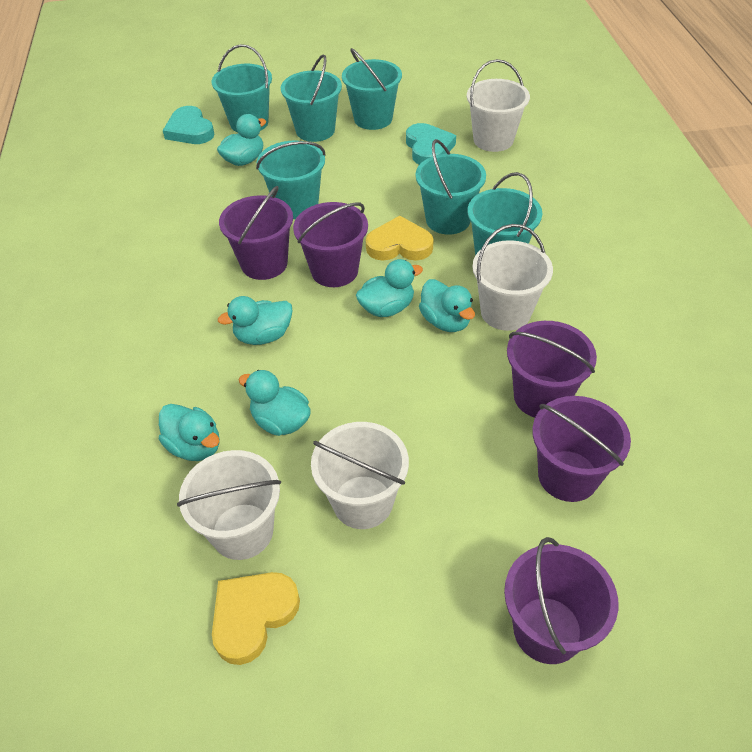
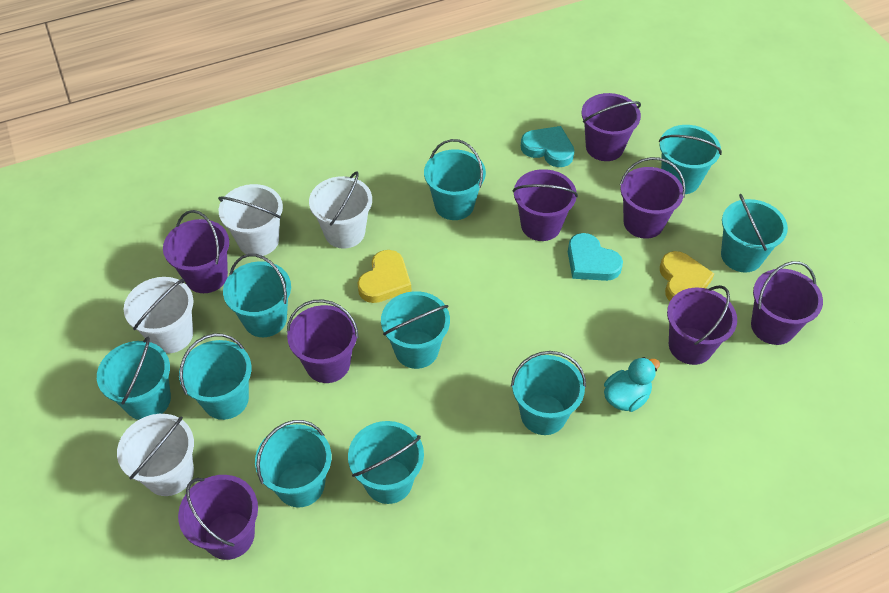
purple bucket: [219,186,293,280] [293,202,368,287] [504,537,618,664] [507,321,597,418] [532,396,631,502] = 5 -> [163,210,229,293] [178,475,258,560] [287,299,359,383] [513,169,578,241] [581,93,641,161] [620,157,686,239] [667,285,737,365] [751,261,823,345] = 8
turquoise bucket: [212,44,272,133] [256,141,326,219] [281,54,342,142] [342,48,402,130] [416,139,486,235] [468,172,542,255] = 6 -> [97,336,171,420] [179,333,252,420] [223,254,291,337] [255,420,332,507] [348,421,424,504] [381,291,450,369] [424,139,486,220] [511,351,586,435] [659,125,722,194] [721,194,788,272] = 10
turquoise duck: [159,404,220,461] [217,114,266,166] [218,296,292,345] [239,370,311,436] [356,259,423,317] [419,279,475,332] = 6 -> [604,357,660,412] = 1

